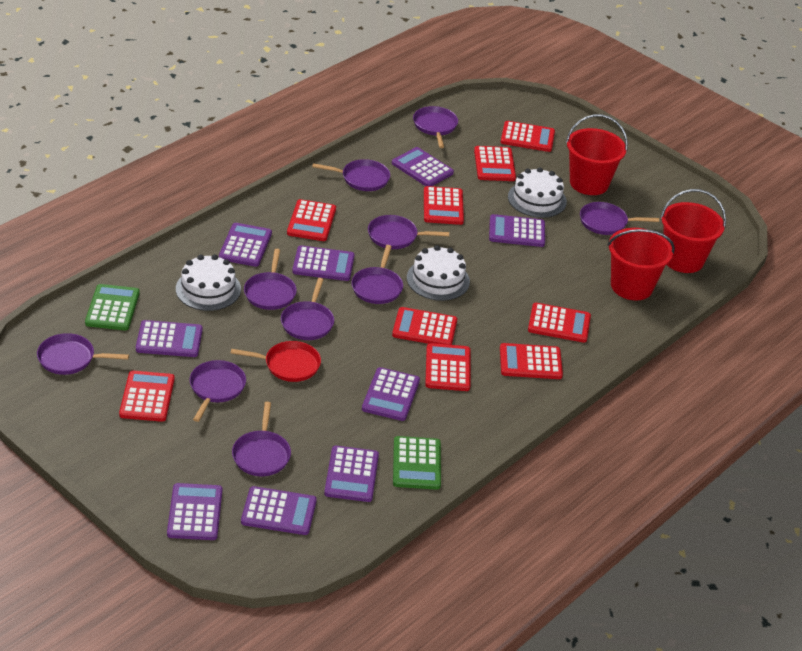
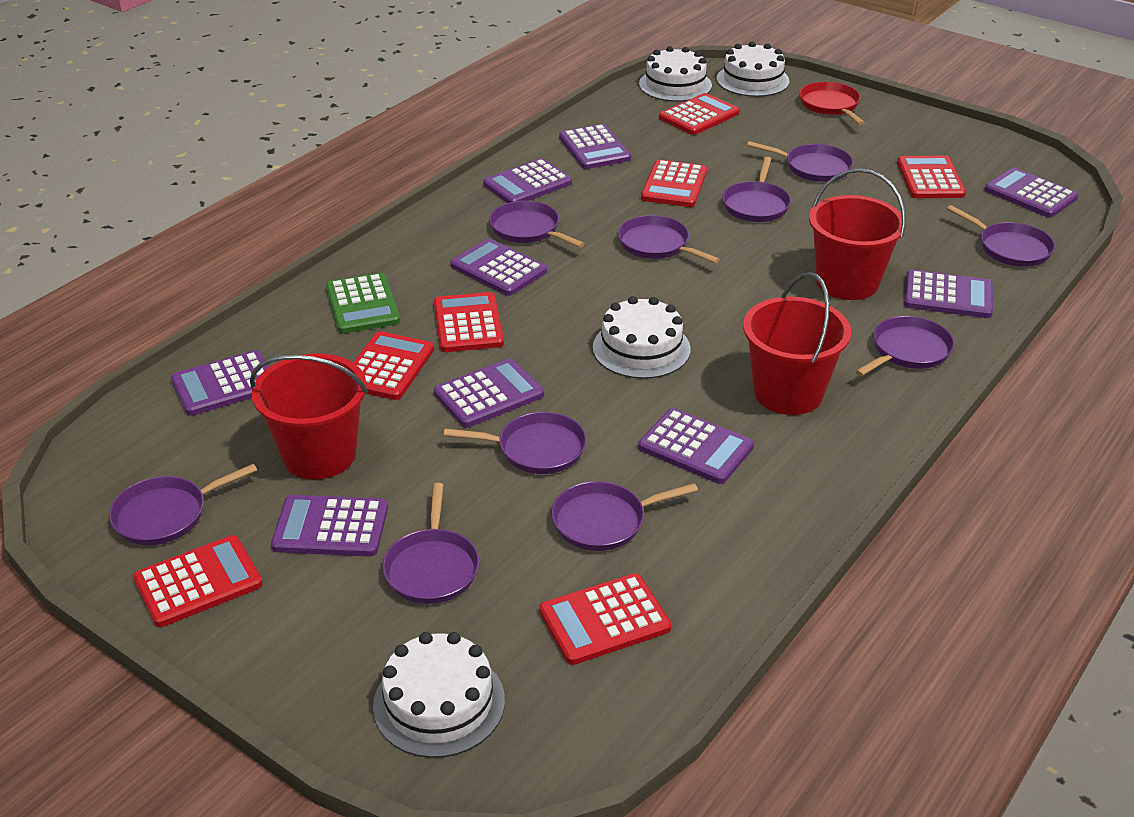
green calculator: [85,284,140,331] [393,436,441,490] = 2 -> [326,273,400,334] = 1
red calculator: [119,371,175,422] [287,199,336,241] [392,307,457,345] [424,186,464,225] [425,343,470,391] [474,146,516,181] [500,343,563,379] [501,121,555,152] [528,303,591,343] = 9 -> [133,535,263,627] [353,331,434,400] [434,292,504,352] [539,573,671,665] [641,160,707,207] [659,93,740,135] [897,156,966,198] = 7
white cake: [176,254,241,311] [407,245,470,301] [508,167,567,218] = 3 -> [373,632,505,758] [593,296,691,379] [639,46,712,102] [717,41,790,97] = 4

